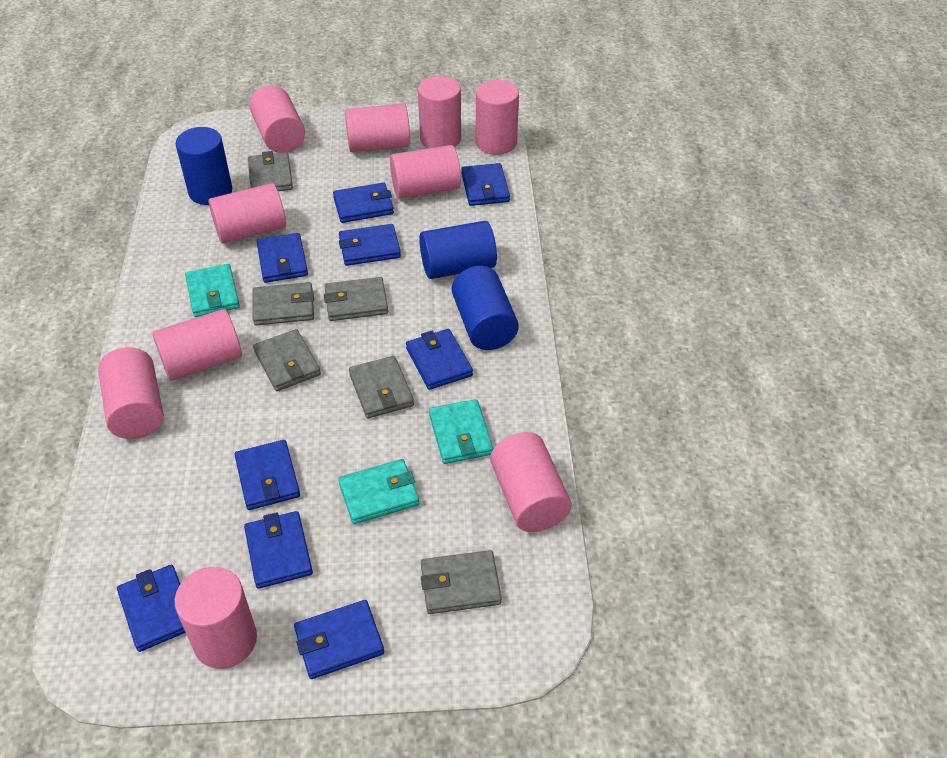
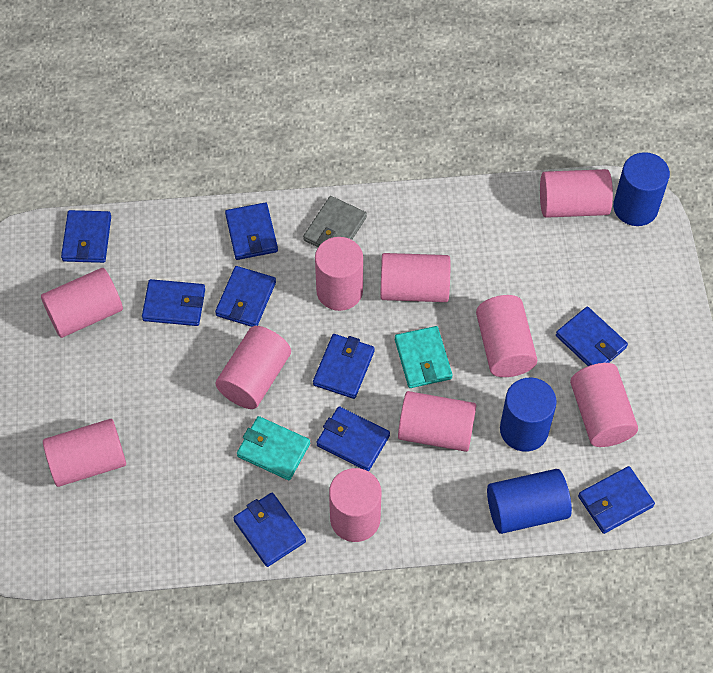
grey wallet: [248,151,293,191] [253,282,314,326] [253,329,321,391] [324,277,388,321] [349,356,414,418] [421,550,502,614] = 6 -> [303,196,367,247] = 1
turquoise wallet: [185,264,240,317] [338,459,419,524] [429,399,493,464] = 3 -> [237,416,310,480] [395,326,452,388] = 2

